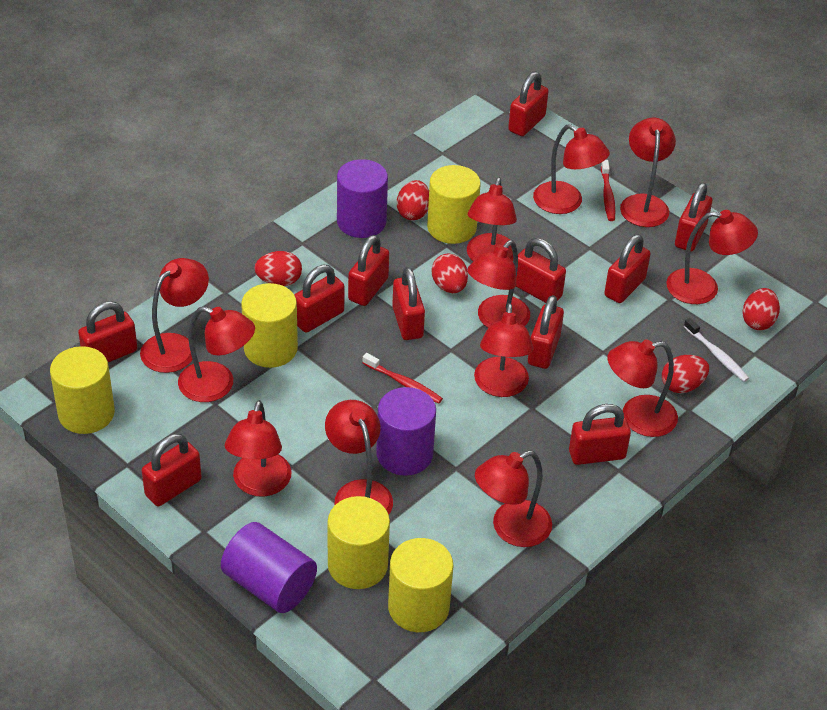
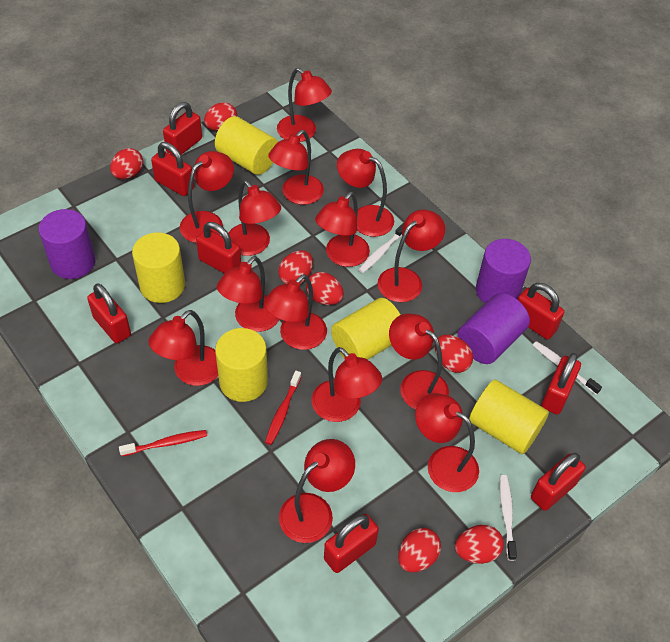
red egg: [254,251,302,286] [397,180,429,220] [432,253,468,293] [662,355,709,393] [743,288,780,330] = 5 -> [110,148,143,179] [204,102,237,131] [278,250,313,284] [306,272,344,305] [398,528,441,572] [435,335,473,373] [455,525,504,564] = 7
red lamp: [140,258,209,373] [178,306,255,402] [225,400,292,496] [325,400,393,514] [467,177,517,261] [467,240,530,328] [474,303,534,397] [475,450,552,547] [533,124,610,214] [607,339,678,437] [620,118,676,227] [666,210,758,304] = 12 -> [149,310,218,386] [179,151,234,243] [217,256,280,332] [228,180,281,256] [264,274,327,350] [268,130,324,205] [277,68,332,142] [279,439,355,543] [311,347,382,422] [315,192,370,267] [337,149,394,237] [377,210,445,302] [389,313,449,410] [415,393,479,492] = 14
red padlock: [78,301,137,362] [142,434,202,506] [294,265,345,333] [348,235,389,306] [392,267,425,340] [508,72,549,136] [516,238,566,303] [528,295,564,369] [569,404,631,465] [604,234,650,303] [675,183,712,252] = 11 -> [87,283,131,343] [151,142,194,196] [163,102,202,156] [196,222,241,274] [324,514,379,573] [517,283,564,339] [531,453,586,511] [541,353,581,415] = 8
white toothbrush: [684,318,749,382] = 1 -> [359,223,404,273] [500,475,517,561] [533,341,602,395] = 3

